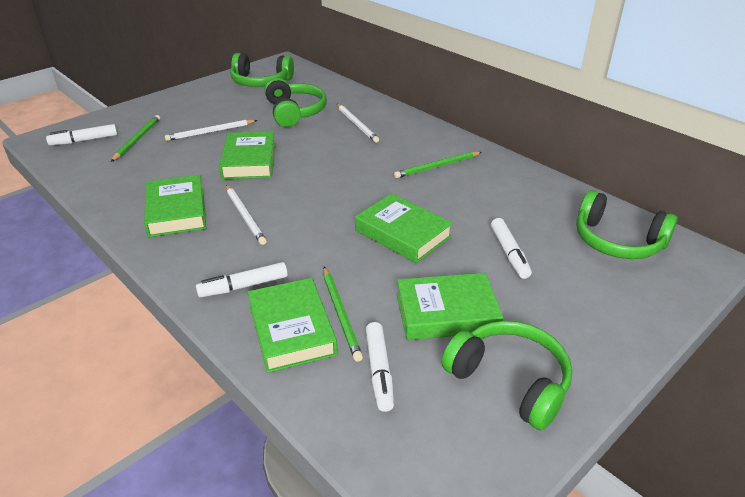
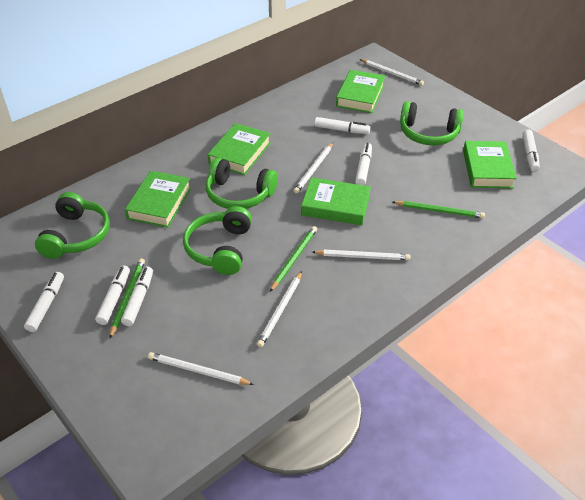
white marker: [46,124,118,146] [196,262,288,297] [365,322,394,412] [491,218,532,279] = 4 -> [24,272,64,332] [95,265,130,325] [121,266,153,326] [314,117,370,134] [355,143,372,185] [523,130,540,172] = 6
white pencil: [165,120,257,141] [226,185,267,245] [337,104,379,143] = 3 -> [148,352,254,385] [257,271,302,347] [293,143,333,194] [312,250,410,260] [360,59,424,86] = 5

